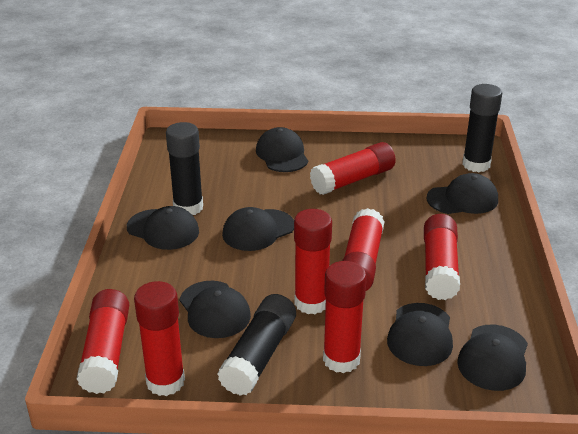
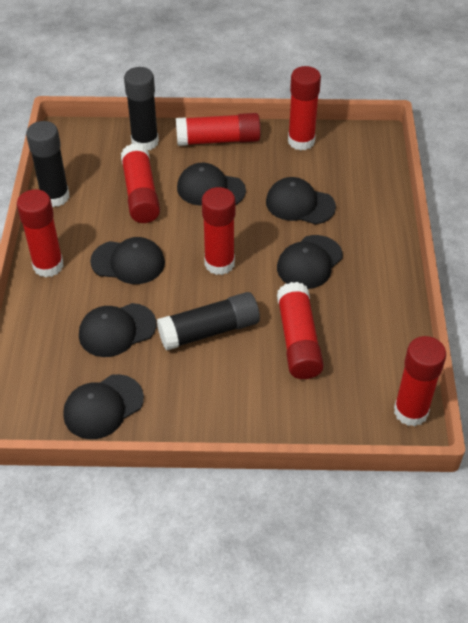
black cap: [127,206,199,250] [179,281,251,338] [222,207,294,251] [256,127,308,172] [387,303,453,366] [426,173,498,214] [457,325,528,391] = 7 -> [63,374,144,439] [79,303,157,357] [90,237,165,284] [177,163,246,206] [266,177,336,224] [277,235,343,289] = 6

